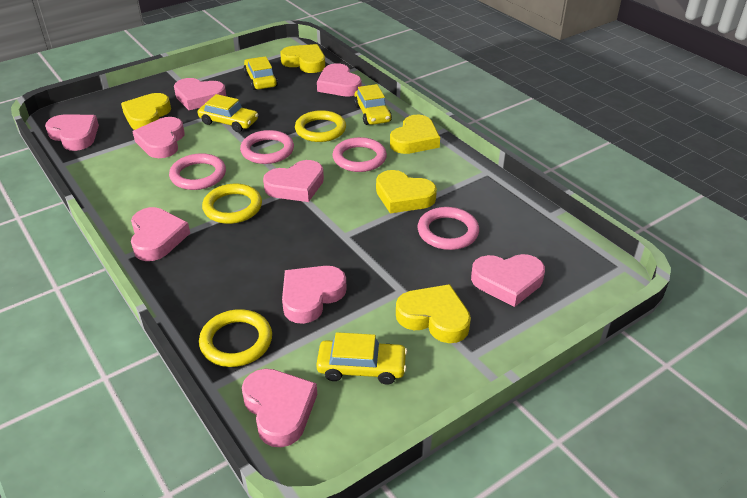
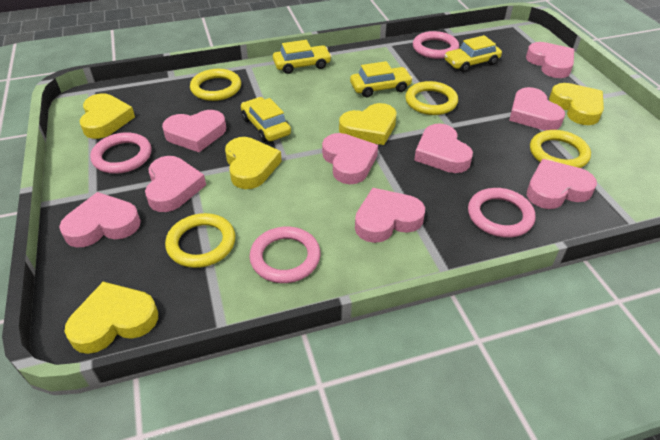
yellow ring: [199,309,272,367] [202,184,262,224] [295,110,346,142] = 3 -> [165,213,235,268] [190,69,241,101] [405,81,458,115] [530,130,591,168] = 4

